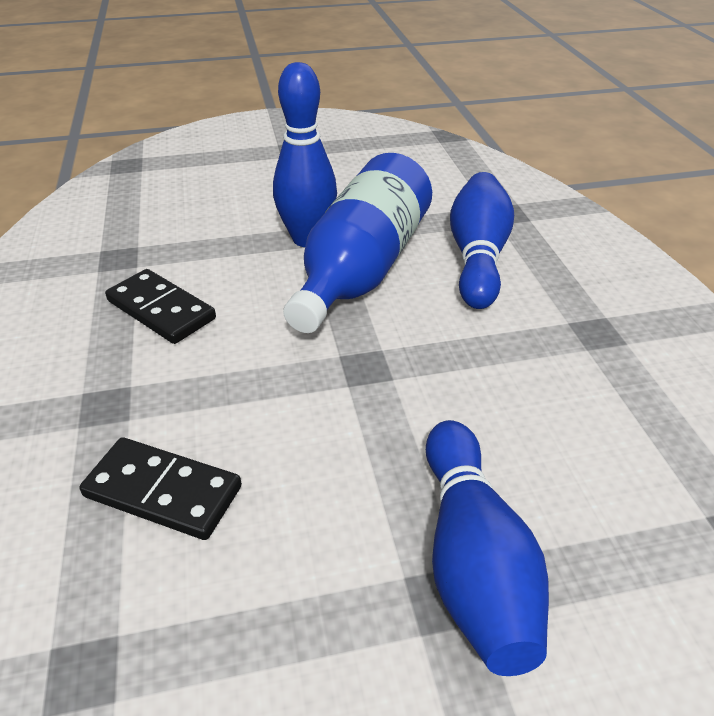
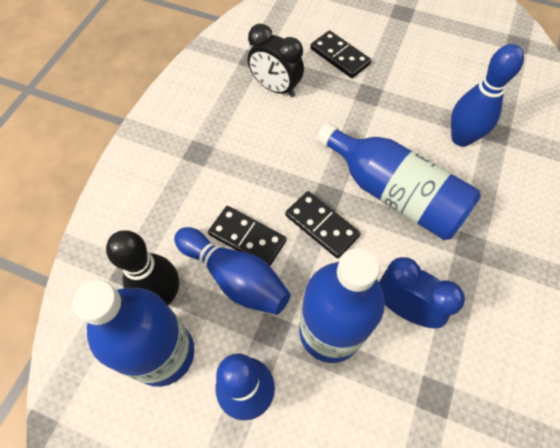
black bowling pin: none = 0 -> [106,230,179,305] = 1
black clock: none = 0 -> [248,24,304,97] = 1
black domino: [79,437,242,540] [105,269,216,344] = 2 -> [208,206,286,266] [285,191,361,259] [310,30,371,78] = 3
blue bottle: [283,153,432,333] = 1 -> [73,280,195,387] [299,248,385,363] [317,123,481,240] = 3
blue clock: none = 0 -> [379,257,465,328] = 1

